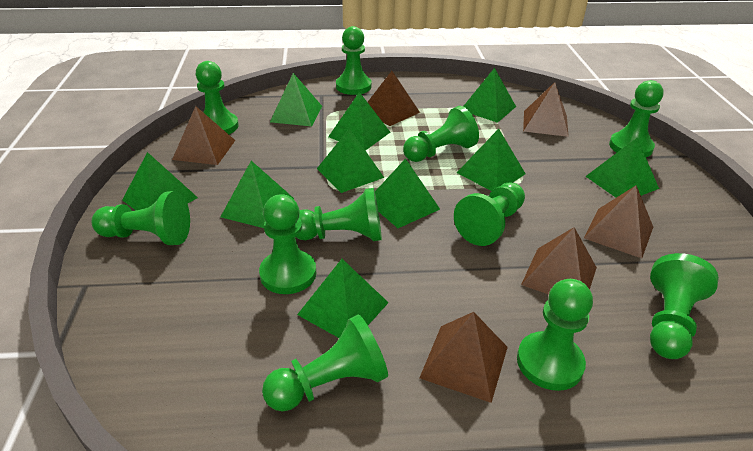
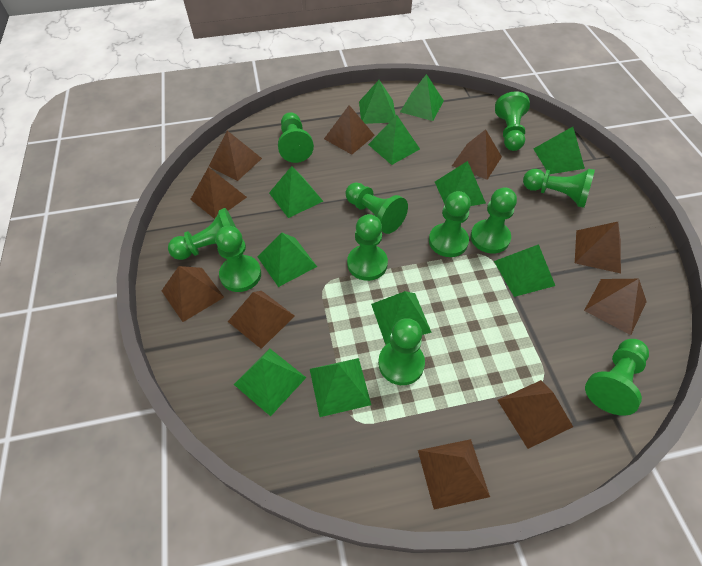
brown pyramid: [172,106,235,165] [368,71,420,126] [420,312,508,403] [521,227,597,294] [523,82,569,137] [584,185,653,258] = 6 -> [162,266,224,322] [190,167,247,219] [209,131,262,181] [228,291,295,349] [324,105,375,155] [418,439,490,510] [452,129,502,180] [498,380,573,449] [575,222,621,273] [584,279,647,335] = 10
green pyramid: [122,152,198,210] [221,161,294,228] [270,73,322,126] [297,259,389,338] [317,128,384,193] [328,92,390,151] [375,158,440,228] [457,129,526,191] [463,68,516,123] [585,138,659,198] = 10 -> [234,349,306,416] [258,232,317,287] [269,166,323,218] [310,358,371,417] [359,80,396,124] [368,115,420,165] [371,291,432,344] [400,74,444,121] [435,161,486,206] [494,244,555,297] [534,127,585,174] = 11

